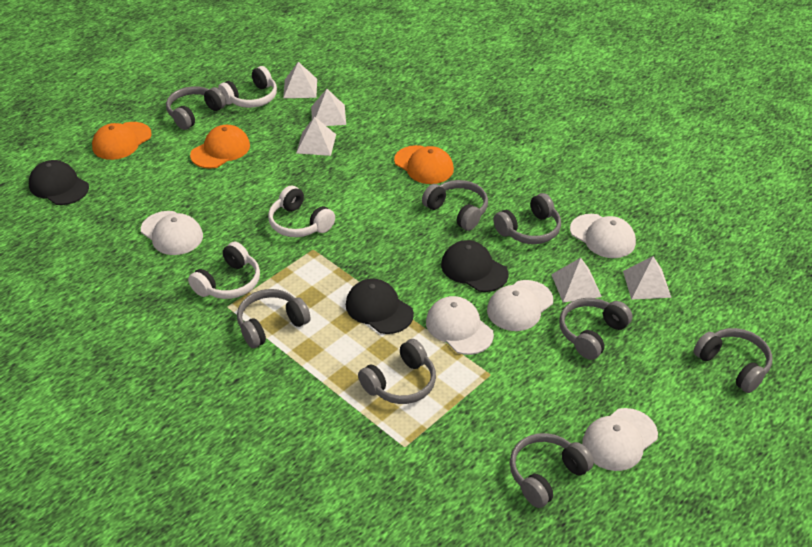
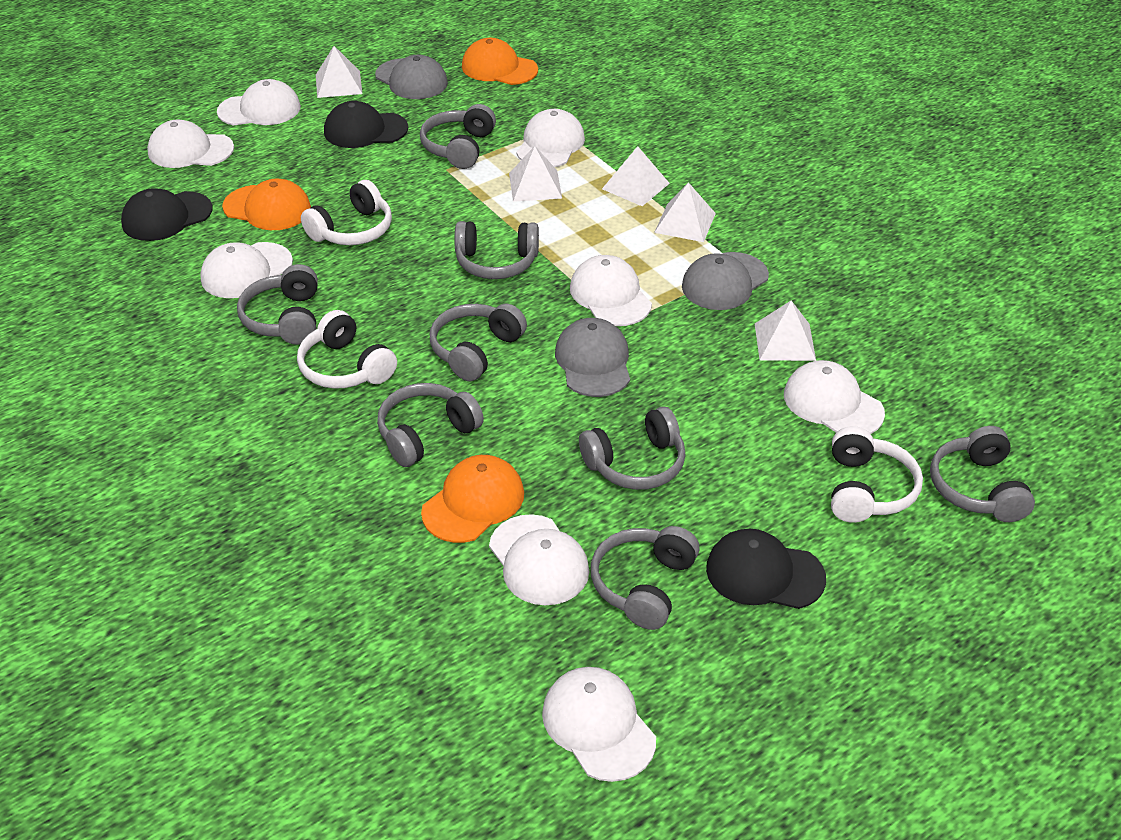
grey cap: none = 0 -> [375,55,448,99] [555,318,630,397] [682,252,769,310] = 3
white cap: [141,211,203,255] [426,296,494,355] [487,280,553,331] [570,214,636,258] [582,408,658,471] = 5 -> [147,120,234,168] [200,242,293,298] [217,79,301,126] [489,514,589,605] [517,109,585,167] [542,667,656,782] [570,255,652,326] [784,360,885,434] = 8

